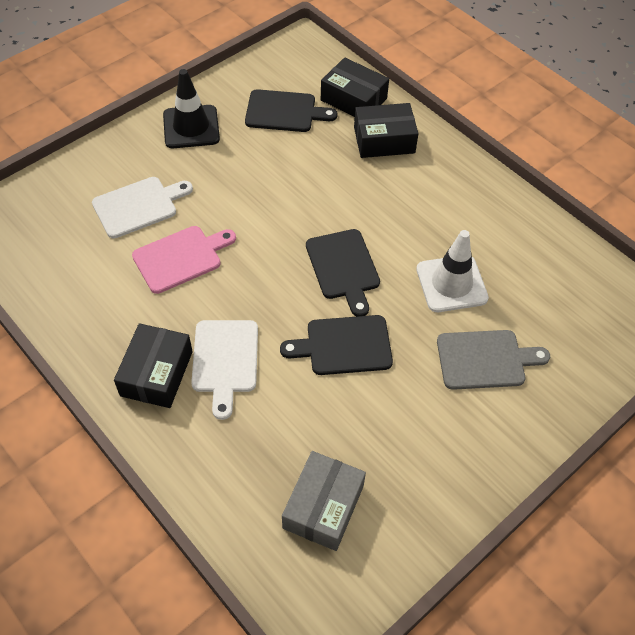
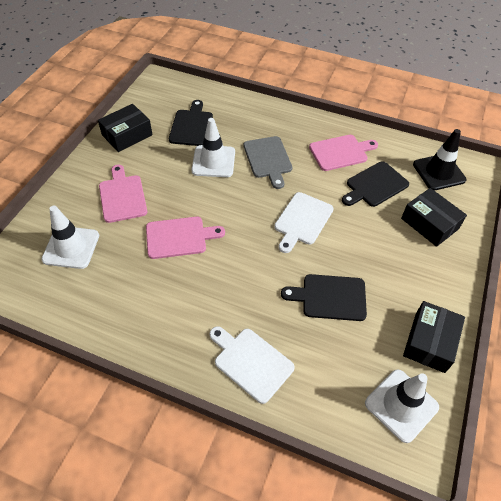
grey box: [282,451,366,551] = 1 -> none = 0
pink cutting board: [132,226,236,294] = 1 -> [99,165,147,223] [146,217,225,259] [309,135,378,171] = 3
white traffic cone: [416,230,489,312] = 1 -> [42,205,99,269] [191,118,235,177] [365,369,439,443] = 3

